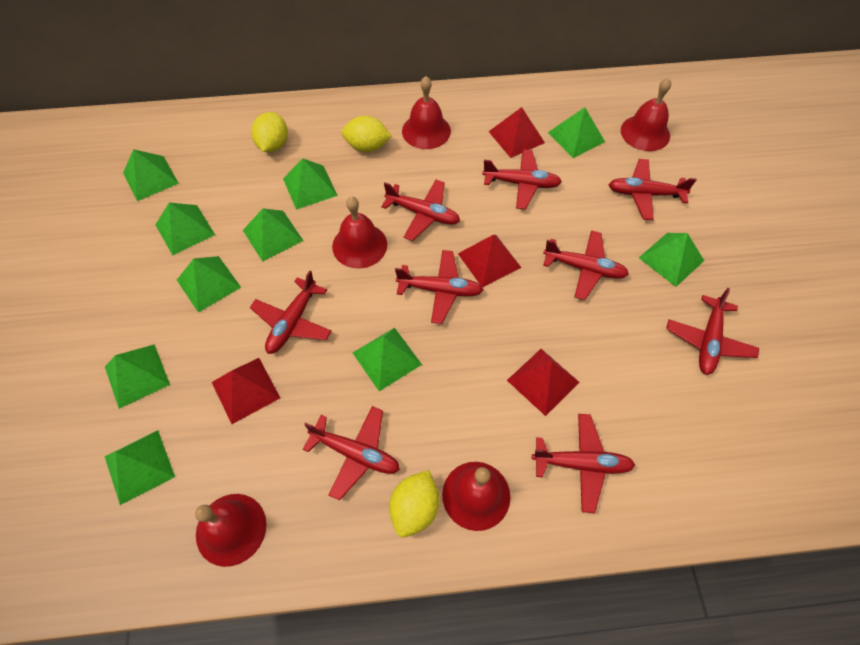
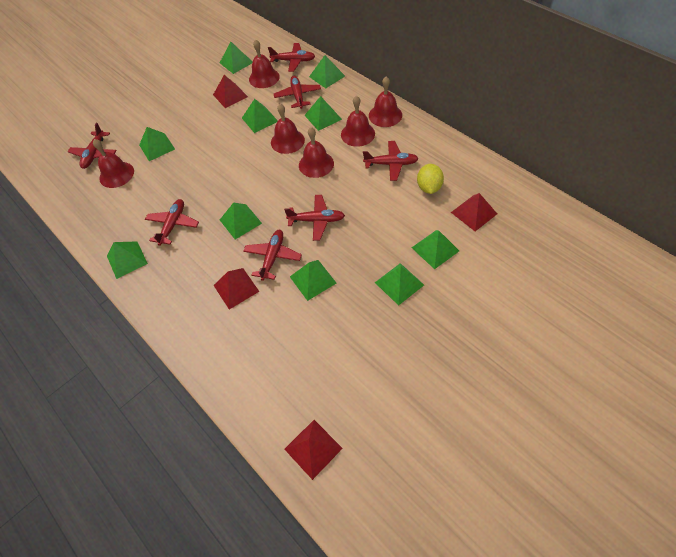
red bell: [195,494,266,567] [332,197,387,269] [402,76,451,149] [442,462,510,531] [621,78,671,151] = 5 -> [93,139,134,188] [249,40,280,88] [271,104,305,154] [299,127,334,178] [341,96,375,147] [369,76,402,127] = 6
red plane: [250,270,332,354] [303,406,400,500] [381,180,460,241] [395,250,483,324] [482,149,562,210] [532,414,635,513] [543,230,629,300] [608,159,697,220] [666,288,759,375] = 9 -> [68,123,117,169] [145,199,199,246] [243,230,302,281] [268,43,315,72] [274,75,321,109] [284,195,345,241] [363,141,419,181] = 7
yellow lemon: [251,112,288,152] [341,116,392,152] [389,470,439,537] = 3 -> [417,164,444,194] = 1

